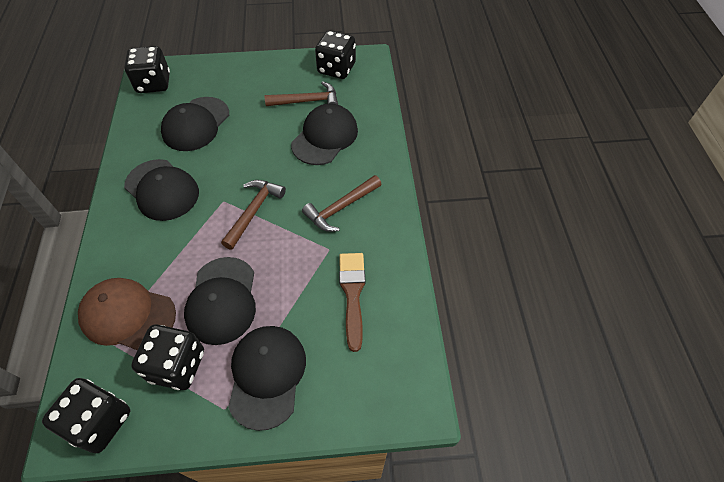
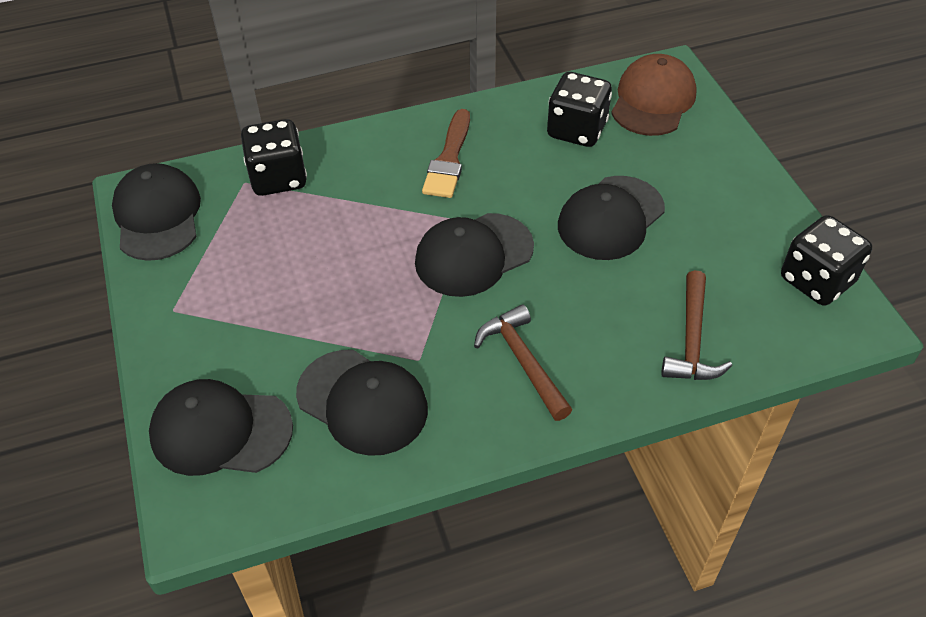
black dice: [42,378,130,453] [124,46,170,93] [131,324,204,390] [315,30,356,79] = 4 -> [241,119,307,196] [547,72,612,147] [781,215,872,306] = 3
brown hammer: [221,180,286,250] [265,81,338,106] [302,175,382,232] = 3 -> [474,304,572,421] [661,270,732,380] = 2

